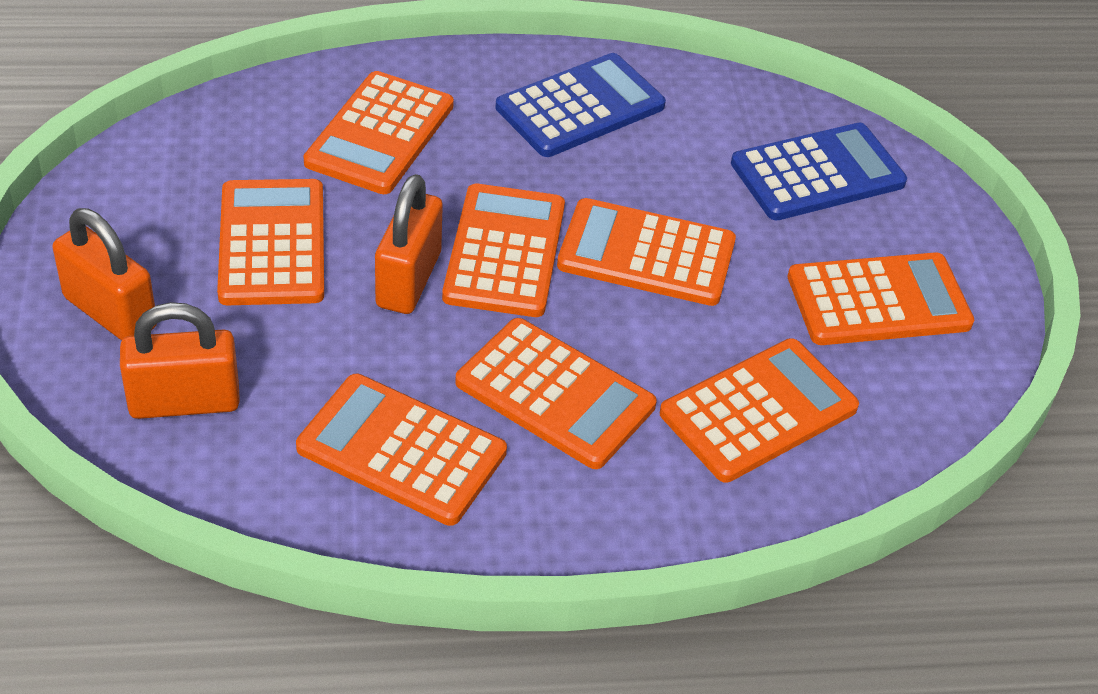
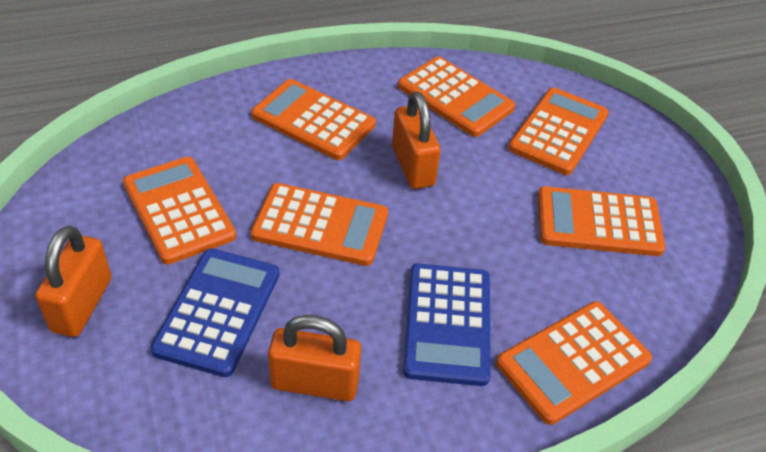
orange calculator: [217,179,324,305] [296,374,507,526] [304,71,454,194] [442,183,565,317] [455,318,657,469] [557,198,736,306] [660,338,859,483] [788,252,974,345] = 8 -> [123,157,236,264] [250,183,388,266] [251,79,376,160] [398,56,515,137] [496,301,652,425] [508,88,609,175] [538,186,665,256] = 7

